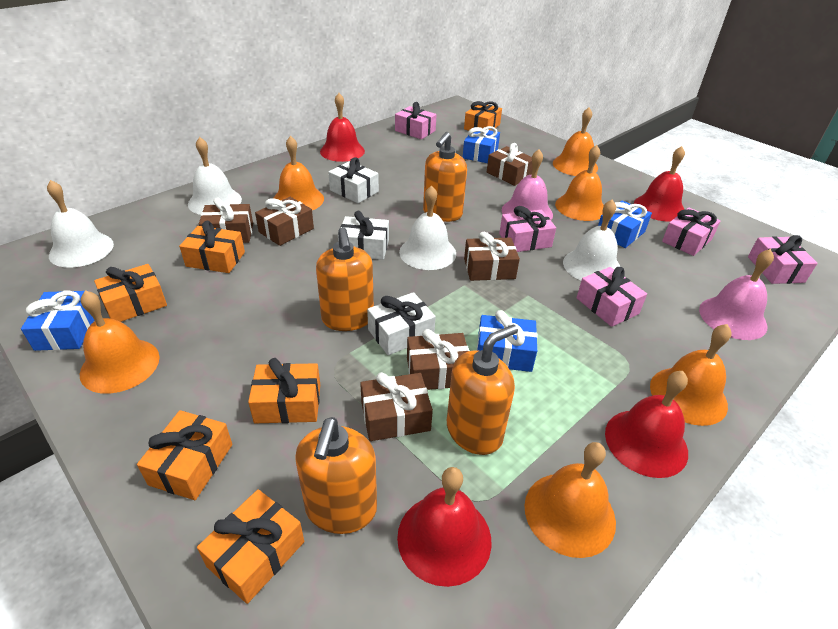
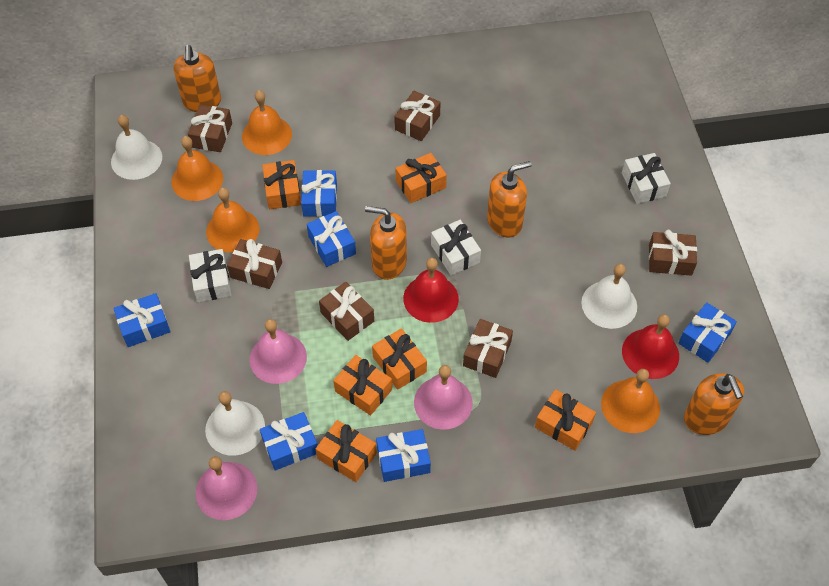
blue gift: [21,290,94,351] [463,126,500,163] [477,310,538,372] [598,200,652,248] = 4 -> [113,293,171,347] [260,412,318,471] [301,170,337,217] [307,211,356,267] [376,429,431,482] [678,302,737,363] = 6
orange bell: [80,290,160,394] [274,136,324,210] [524,442,616,558] [553,107,598,176] [555,145,604,221] [650,324,732,426] = 6 -> [171,136,223,201] [206,188,260,252] [242,90,292,155] [601,369,660,433] = 4
pink bell: [502,149,553,220] [699,249,774,340] = 2 -> [196,456,257,520] [249,319,307,384] [414,365,473,430] = 3
pink gift: [395,102,436,139] [499,206,556,252] [577,267,647,327] [662,208,720,256] [748,235,817,284] = 5 -> none = 0
red bell: [320,93,365,162] [397,467,491,587] [605,371,688,478] [634,146,685,221] = 4 -> [403,258,459,323] [622,314,679,379] = 2
white bell: [47,180,114,268] [188,137,242,215] [399,185,456,270] [563,200,620,280] = 4 -> [111,115,162,180] [205,391,265,456] [581,264,637,329] = 3

